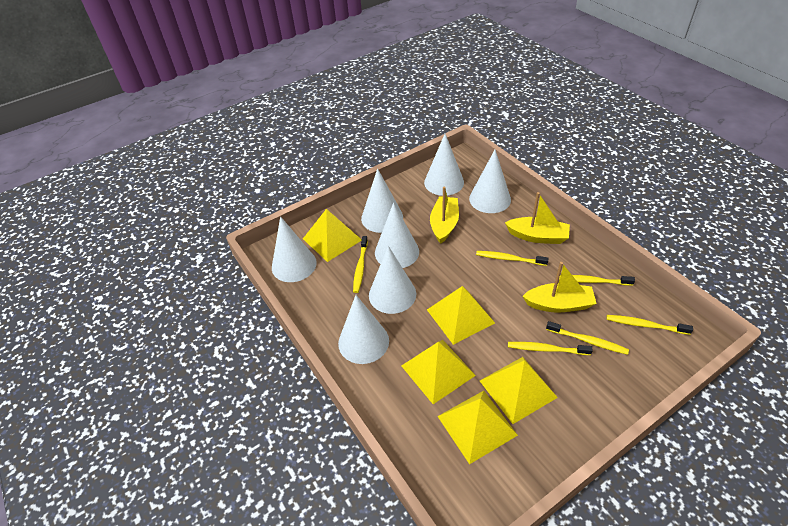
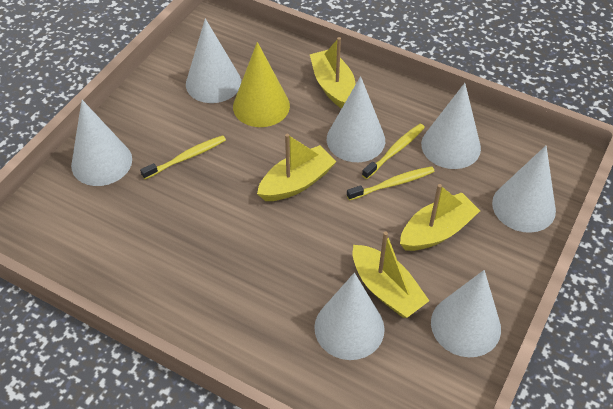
yellow boat: [430,187,459,244] [505,192,570,244] [523,262,597,313] = 3 -> [257,134,337,201] [310,37,356,108] [352,232,429,318] [400,184,480,251] = 4
yellow cone: none = 0 -> [233,42,290,127] = 1
yellow pyramid: [303,209,362,262] [402,340,476,404] [427,286,495,345] [437,391,518,464] [480,357,558,424] = 5 -> none = 0
yellow toothbrush: [353,236,368,293] [476,251,549,266] [508,342,593,355] [546,321,629,355] [559,275,635,286] [606,315,693,335] = 6 -> [140,135,226,179] [347,166,435,201] [362,124,425,179] = 3

